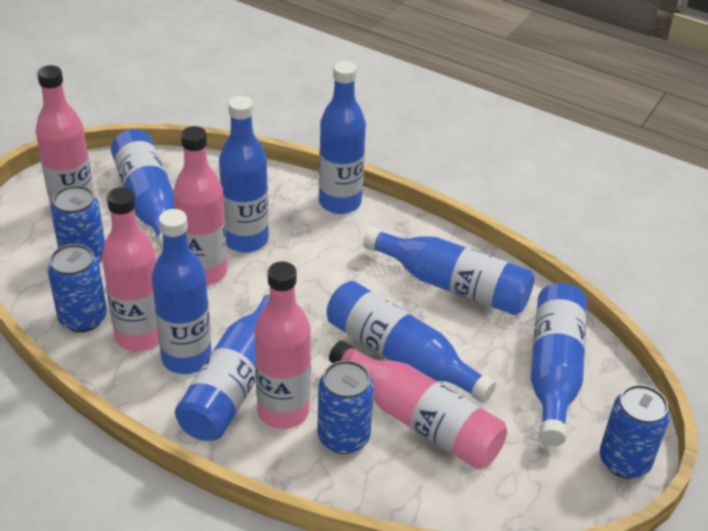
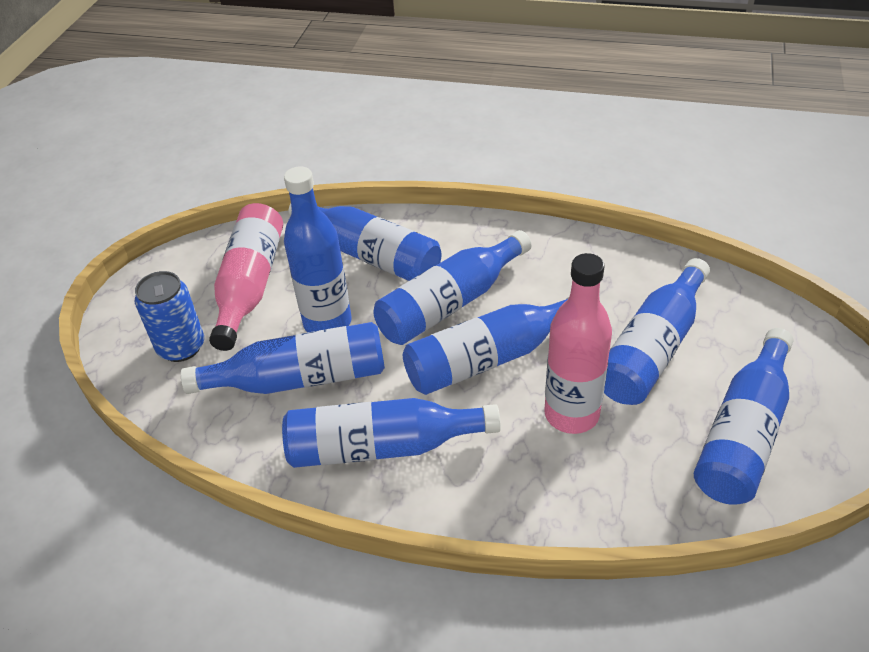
blue can: [48,244,107,332] [51,185,105,263] [317,360,374,454] [600,384,670,479] = 4 -> [135,271,204,362] = 1
pink bottle: [36,65,94,207] [102,187,159,351] [173,126,227,285] [255,261,311,429] [329,341,507,469] = 5 -> [209,203,283,351] [544,253,612,434] = 2

